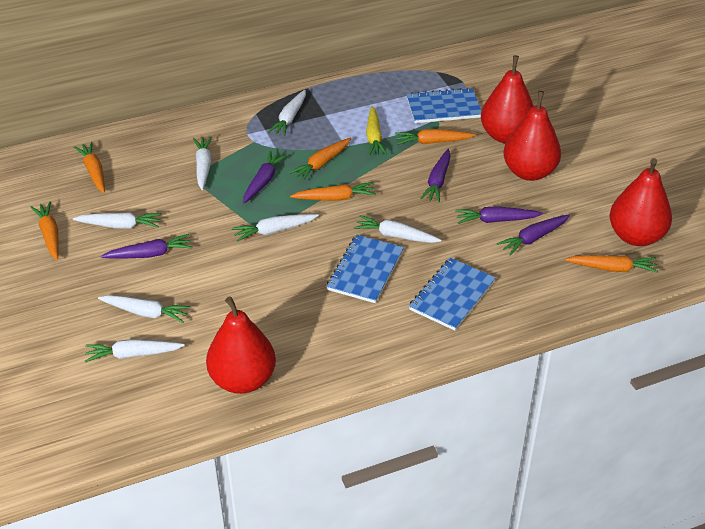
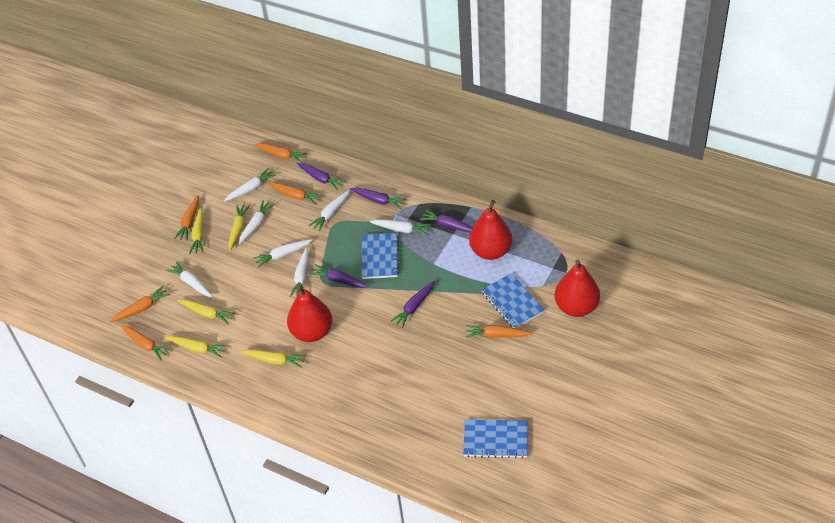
red pear: [206,296,276,394] [481,55,534,143] [503,91,561,181] [610,158,672,246] = 4 -> [287,285,332,342] [469,200,512,260] [555,259,600,317] = 3
yellow carrot: [366,106,387,156] = 1 -> [165,336,227,358] [177,299,236,325] [189,208,204,254] [228,205,250,251] [240,350,306,368] = 5

